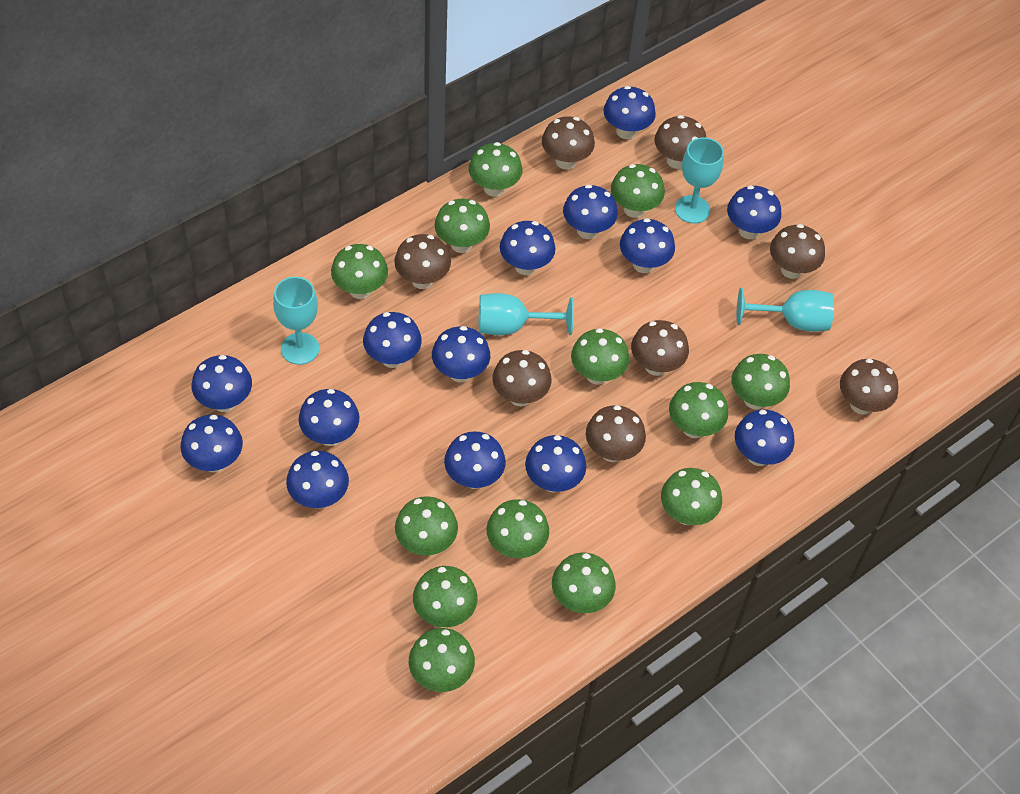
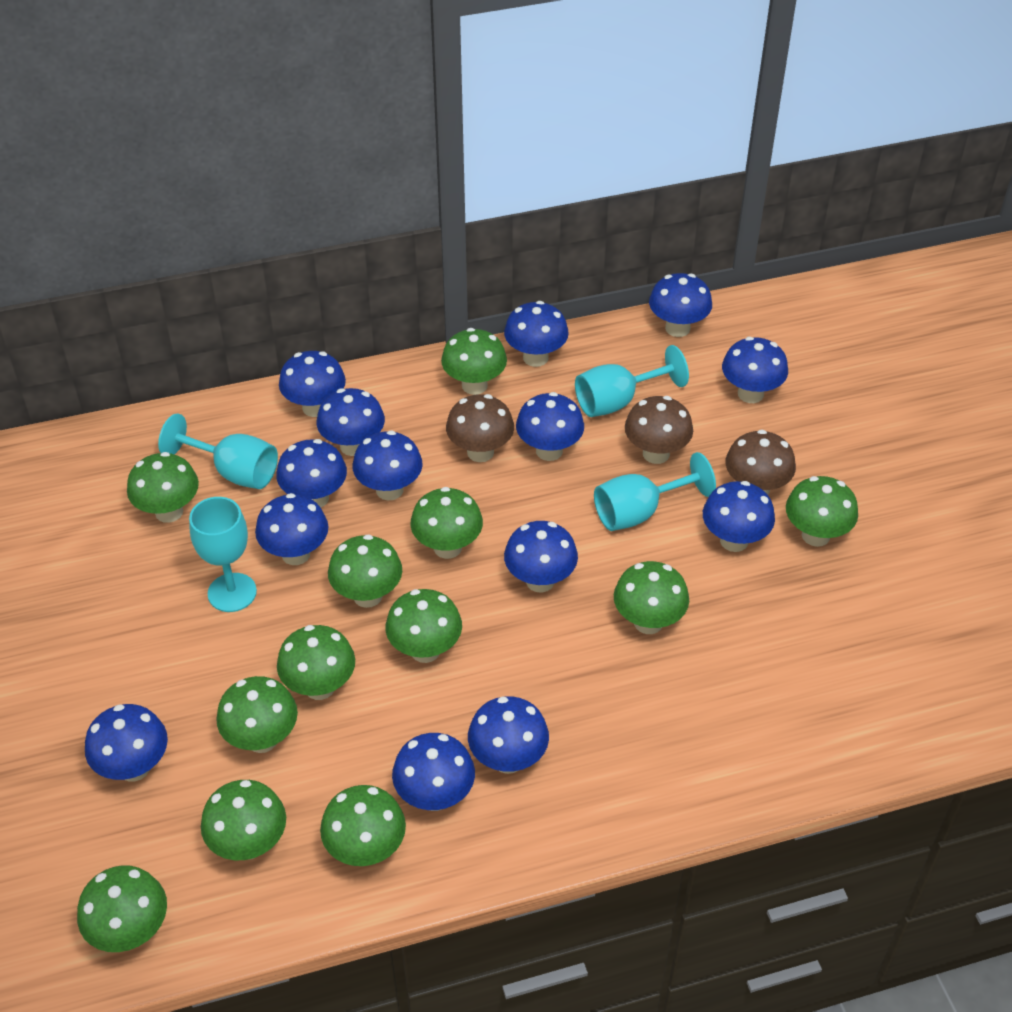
brown mushroom: [394,234,451,289] [492,350,552,407] [542,116,595,170] [586,405,646,462] [631,320,689,376] [654,115,707,169] [770,224,825,279] [840,359,899,415] = 8 -> [446,394,514,462] [625,396,693,464] [725,430,796,495] = 3
green mushroom: [331,244,388,299] [395,496,458,556] [409,628,475,692] [413,566,478,627] [435,198,490,253] [469,142,523,197] [487,499,549,558] [552,553,616,613] [571,328,629,385] [611,164,665,218] [661,468,722,525] [669,382,728,438] [732,354,790,409] = 13 -> [77,865,167,952] [127,452,199,523] [201,780,286,860] [216,676,298,753] [277,625,355,700] [320,785,406,866] [328,534,402,608] [386,589,462,663] [410,487,483,559] [441,328,507,395] [614,561,689,634] [786,476,858,547] = 12

